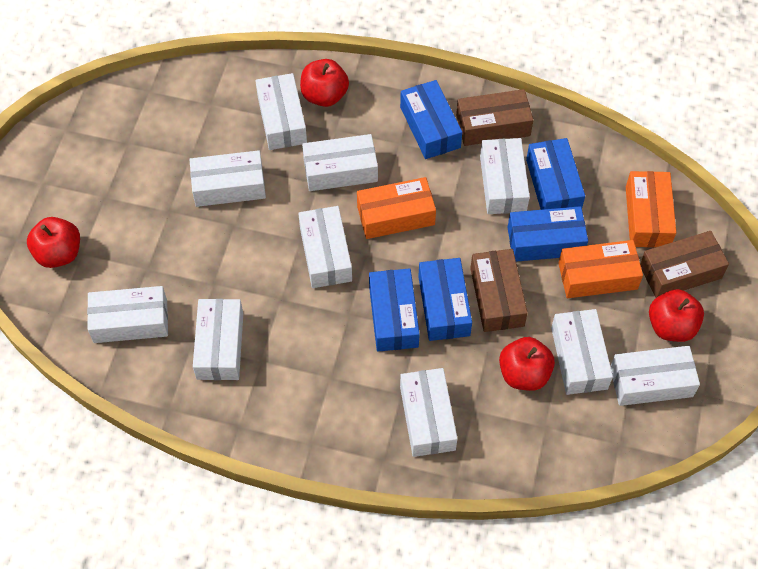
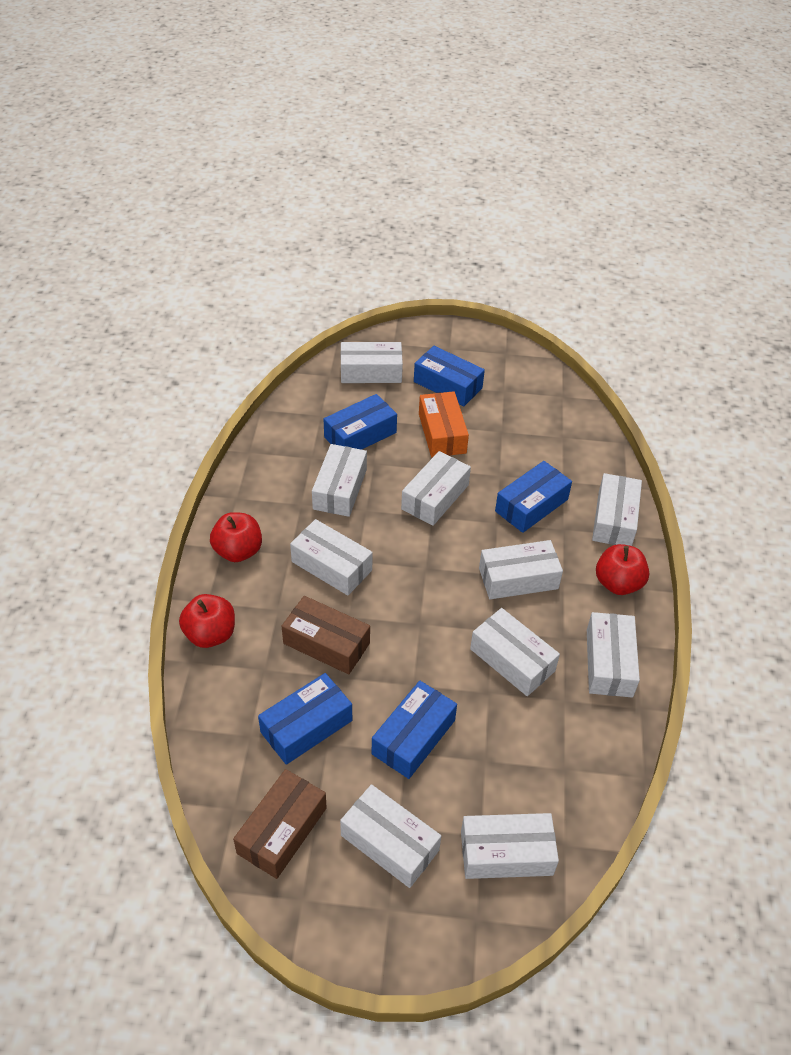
brown box: [456,89,533,146] [470,249,528,332] [640,231,729,298] = 3 -> [233,769,327,879] [282,596,370,674] = 2
orange box: [357,177,436,239] [558,240,643,298] [626,171,676,248] = 3 -> [419,391,469,457] = 1
red apple: [27,217,80,268] [300,59,349,107] [499,337,555,391] [649,289,704,342] = 4 -> [179,594,235,648] [210,512,262,562] [596,544,649,595] = 3

